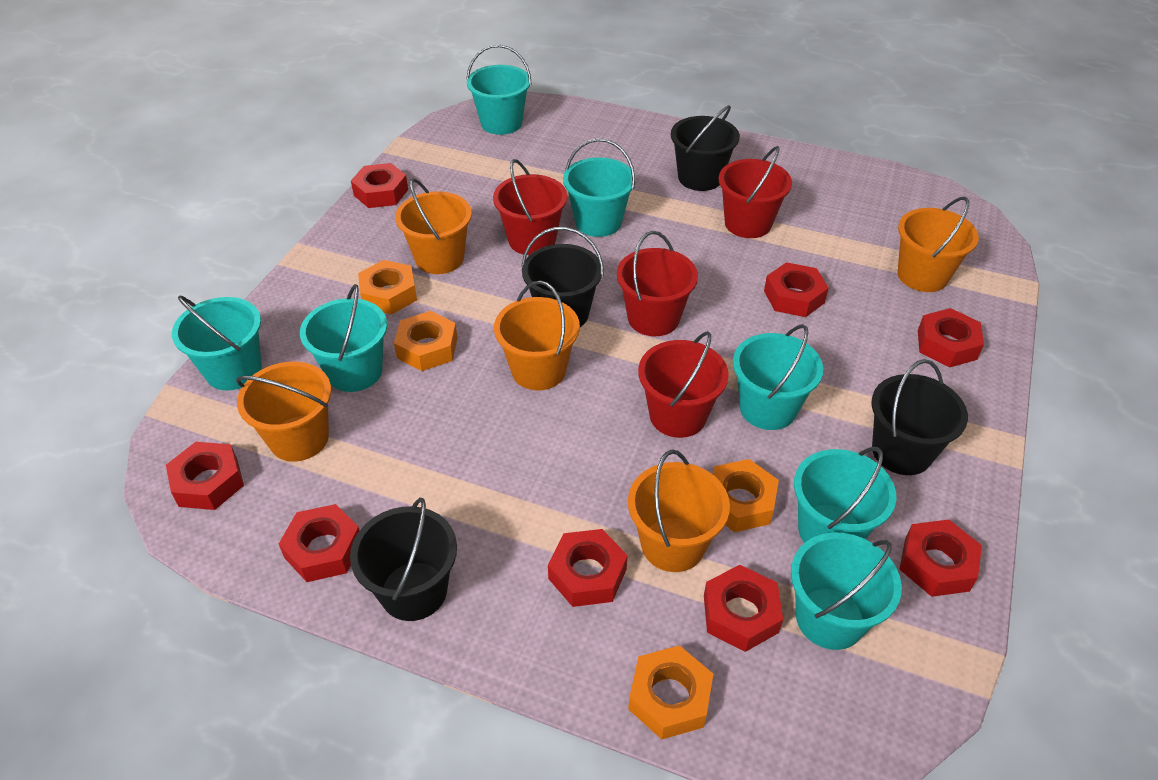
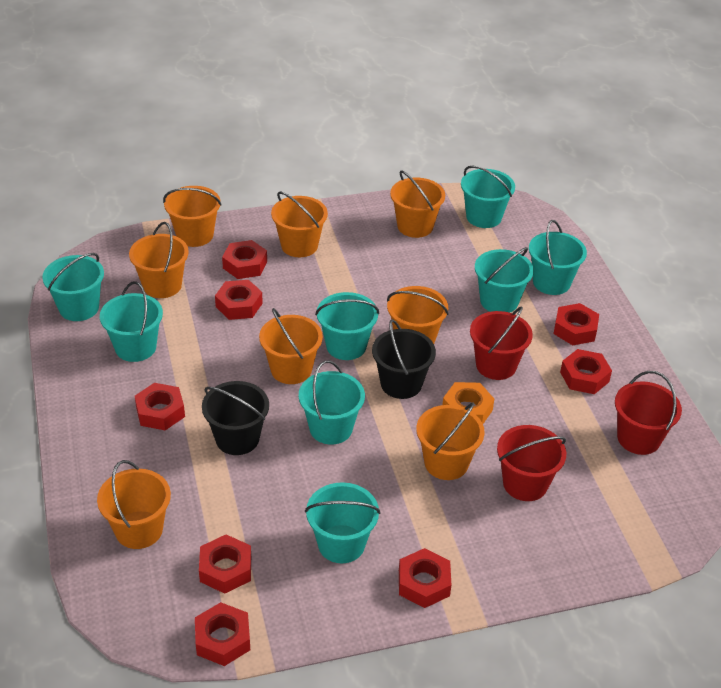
black bucket: [350,498,457,621] [521,227,604,327] [671,105,740,191] [871,359,968,475] = 4 -> [202,381,269,455] [372,319,436,399] = 2
orange bucket: [236,362,331,462] [395,178,472,274] [494,281,580,390] [628,450,730,572] [898,197,979,292] = 5 -> [97,460,171,549] [129,222,189,298] [163,186,222,247] [259,308,323,384] [271,192,328,257] [387,286,449,344] [390,170,445,238] [416,403,485,480] = 8
orange nut: [358,260,417,314] [394,311,457,371] [628,645,713,739] [713,459,779,532] = 4 -> [442,382,494,424] = 1
red bucket: [493,159,567,255] [617,231,698,336] [638,331,729,438] [719,146,792,238] = 4 -> [470,306,533,380] [497,425,566,501] [615,371,682,455] = 3
turquoise bucket: [172,296,262,391] [300,284,387,392] [466,45,532,135] [563,138,636,237] [733,324,823,430] [791,532,902,650] [794,447,896,543] = 7 -> [42,253,104,321] [100,281,163,362] [299,360,365,445] [305,482,380,563] [315,292,379,360] [461,166,515,228] [475,247,534,313] [529,220,587,295] = 8

